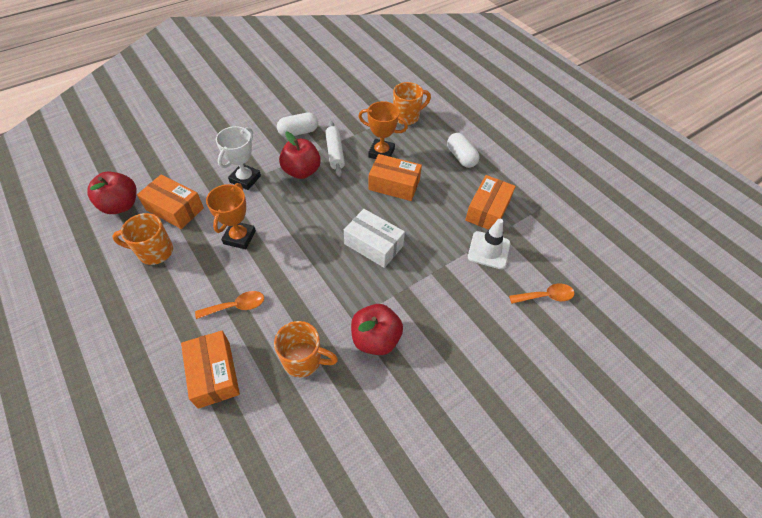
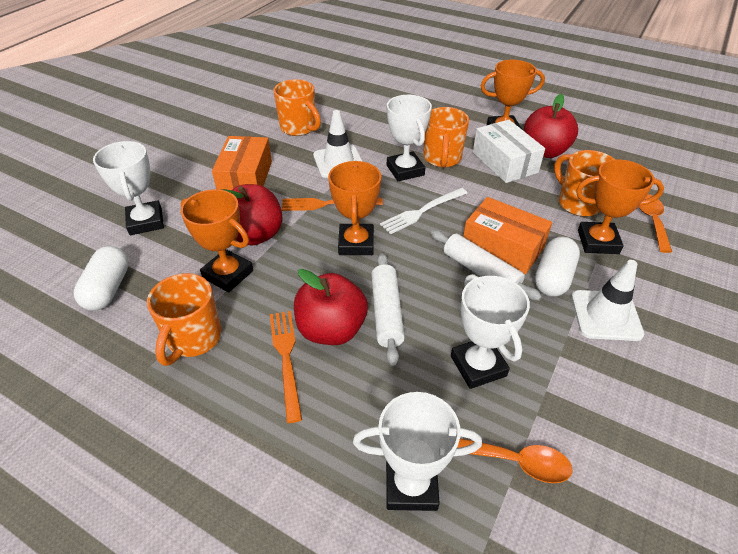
orange box: [137,174,204,229] [181,331,240,409] [368,154,422,201] [465,175,516,230] = 4 -> [212,136,272,190] [463,197,552,274] = 2
orange fork: none = 0 -> [270,311,302,423] [281,198,383,211] = 2
orange mug: [112,213,173,265] [274,321,338,377] [393,82,431,125] = 3 -> [147,273,222,366] [273,79,321,136] [423,107,469,168] [554,150,615,216] = 4
orange trophy: [206,183,256,249] [358,101,408,159] = 2 -> [181,189,253,292] [328,161,381,255] [481,60,545,129] [576,159,664,254] = 4
white fork: none = 0 -> [380,188,467,234] = 1
white rolling pin: [325,121,345,177] = 1 -> [371,253,405,366] [431,230,542,301] = 2
white traffic cone: [468,219,510,269] = 1 -> [313,110,363,178] [571,260,644,341] = 2
white trophy: [216,126,261,190] = 1 -> [93,141,164,235] [353,392,482,511] [387,95,432,181] [451,274,530,389] = 4

